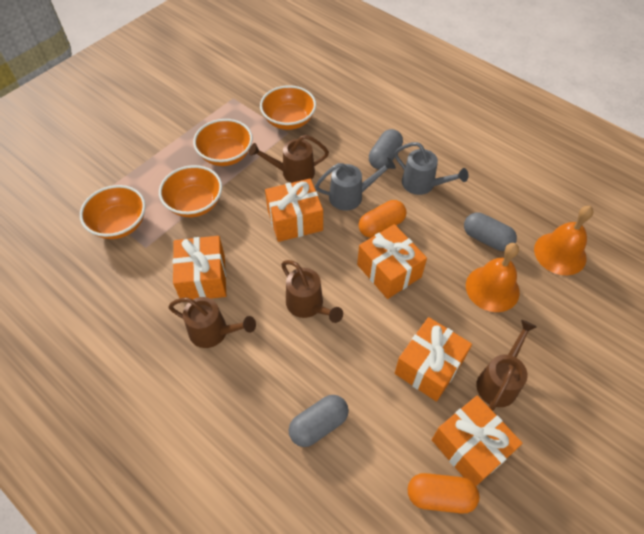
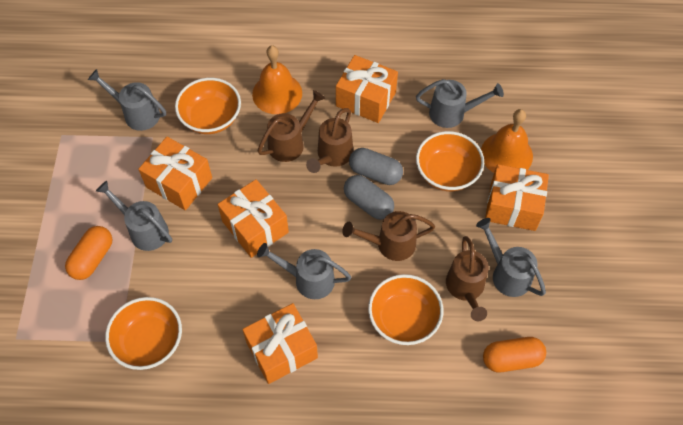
grey capsule: [289,395,349,447] [369,129,403,169] [464,213,517,251] = 3 -> [344,175,394,220] [349,148,403,185] = 2
grey watering can: [315,157,396,211] [394,142,469,195] = 2 -> [88,69,166,131] [96,181,172,251] [257,243,351,299] [416,79,504,128] [476,218,546,297] = 5

